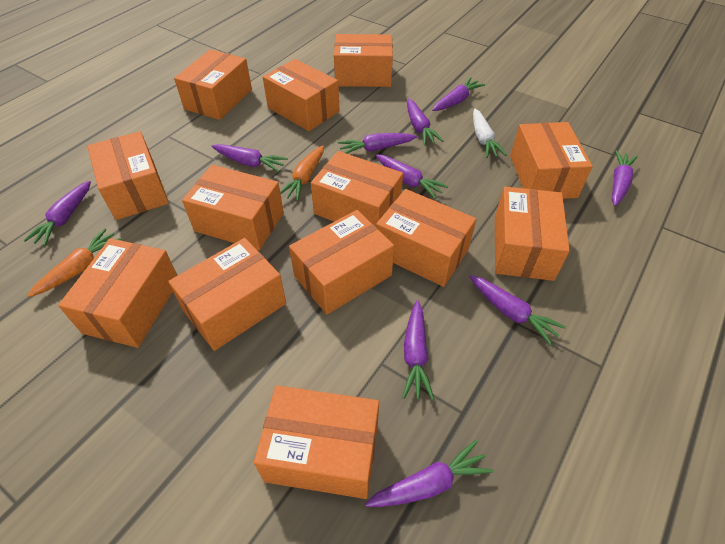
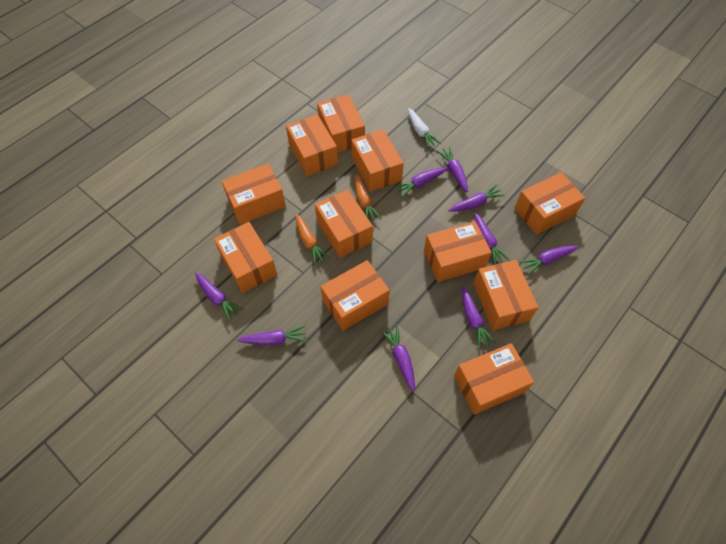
orange box: [58,238,178,348] [87,131,169,220] [168,238,286,351] [174,49,252,120] [182,165,284,250] [254,385,379,499] [263,59,340,131] [289,210,394,315] [311,151,403,226] [334,34,393,87] [376,189,476,287] [495,187,570,281] [510,122,593,199] = 13 -> [214,222,277,293] [222,164,286,225] [286,114,338,176] [315,189,373,258] [317,94,365,153] [320,260,390,331] [351,129,404,192] [424,221,492,282] [454,343,534,415] [473,260,539,330] [514,172,585,235] = 11
purple carrot: [23,181,91,246] [212,144,288,172] [338,133,417,154] [365,440,494,507] [376,155,449,199] [402,300,434,400] [407,99,444,146] [432,77,485,111] [469,275,566,346] [612,150,638,206] = 10 -> [195,273,243,321] [237,325,307,345] [381,325,415,392] [394,167,447,198] [437,147,468,192] [448,184,505,212] [462,287,496,349] [474,213,510,265] [519,245,579,275] = 9

